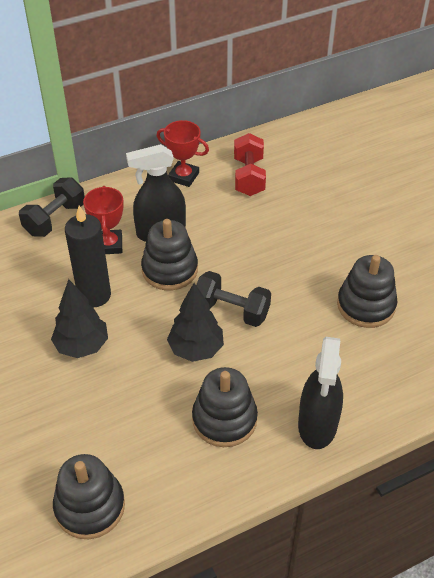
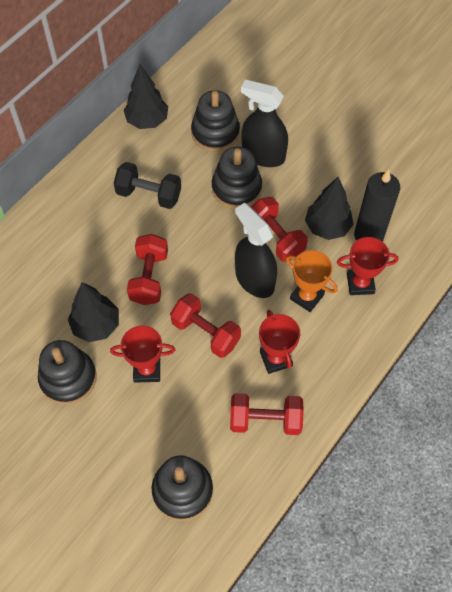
black dumbbell: [19,177,85,237] [196,271,271,327] = 2 -> [114,162,181,209] = 1
black tree: [51,279,108,358] [167,283,224,362] = 2 -> [68,282,119,342] [124,64,168,129] [305,177,353,240] = 3
orange trophy: none = 0 -> [286,250,338,312] = 1
red dumbbell: [234,133,266,196] = 1 -> [127,234,168,305] [170,293,241,358] [230,393,304,435] [251,197,308,262] = 4
red trophy: [83,186,124,254] [156,120,209,187] = 2 -> [110,326,176,383] [259,310,300,374] [337,237,398,295] = 3

